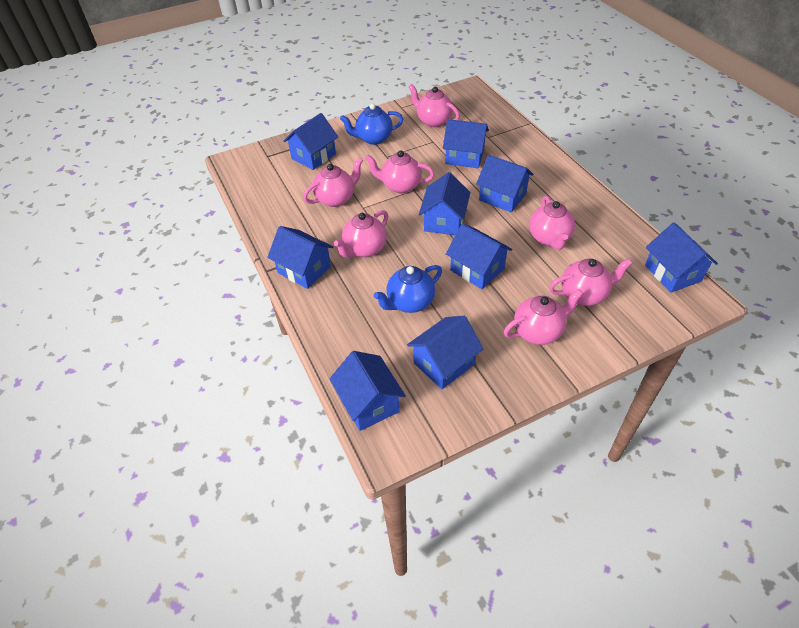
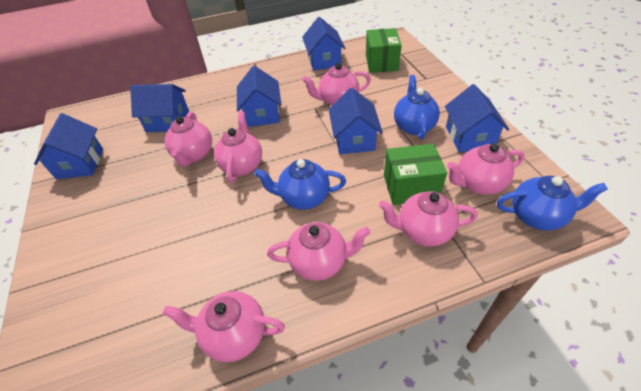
blue house: [267,226,333,289] [283,113,338,170] [330,351,406,431] [407,316,483,389] [419,172,470,235] [443,119,489,168] [446,224,513,289] [476,155,533,212] [645,222,718,293] = 9 -> [34,113,103,179] [130,84,189,132] [237,66,282,127] [302,17,346,71] [329,88,383,154] [445,84,509,152] = 6
blue teapot: [340,103,403,145] [374,265,442,313] = 2 -> [254,159,346,210] [394,75,440,139] [497,176,608,231] = 3
green box: none = 0 -> [366,28,402,73] [384,144,447,205] = 2

